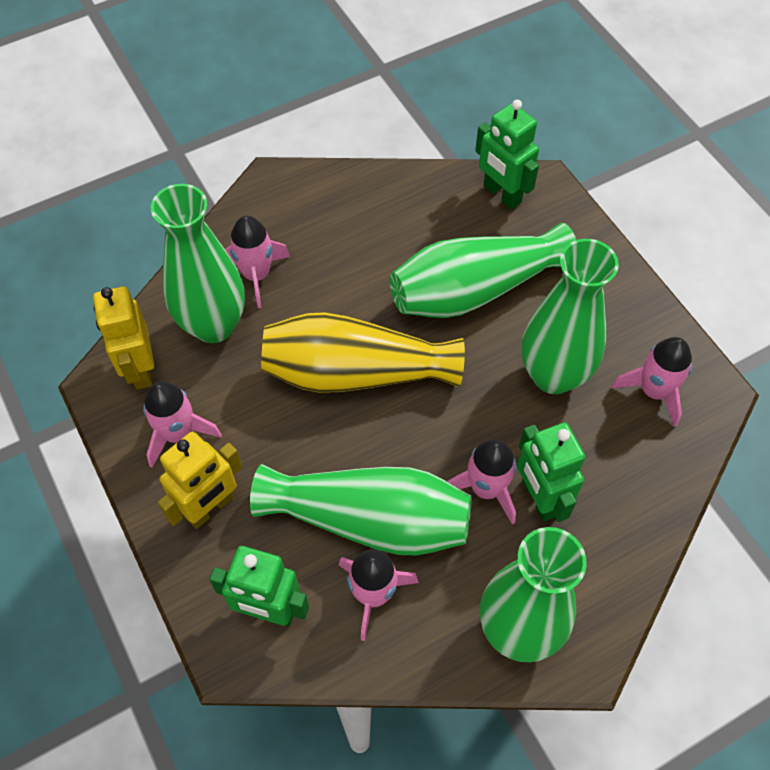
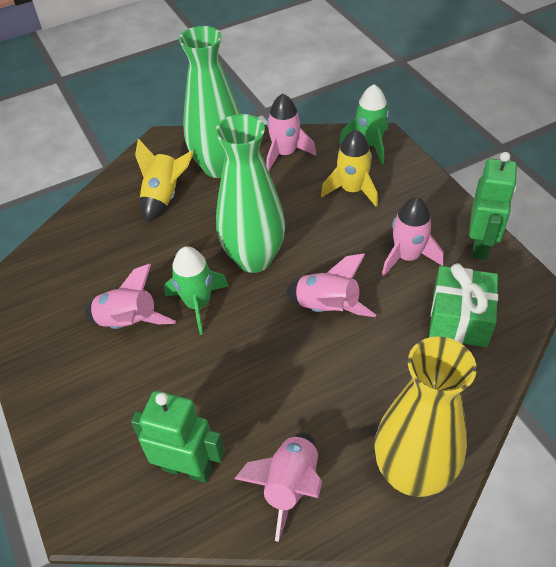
green gift: none = 0 -> [429,263,498,347] = 1
green robot: [209,546,309,626] [475,100,539,209] [517,422,585,522] = 3 -> [131,391,225,483] [469,152,517,260] = 2
green rocket: none = 0 -> [164,246,229,335] [339,84,389,164] = 2
green vase: [151,184,245,343] [250,464,472,555] [390,223,576,318] [480,527,587,662] [522,239,619,394] = 5 -> [179,26,241,178] [215,114,285,273] = 2
yellow robot: [93,286,154,390] [157,431,242,529] = 2 -> none = 0
yellow rocket: none = 0 -> [135,139,194,223] [321,129,378,207] = 2

